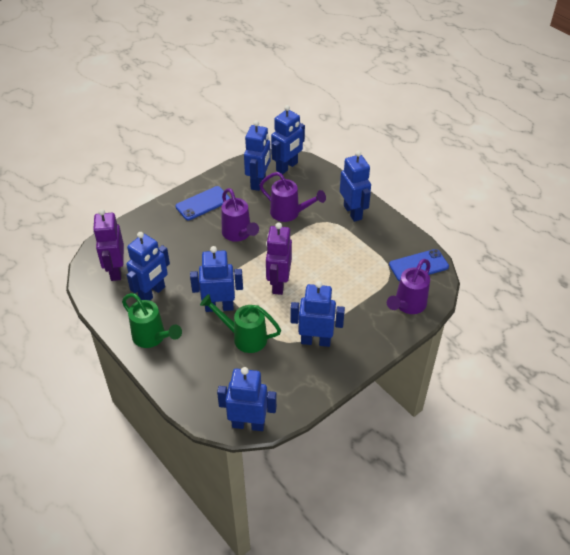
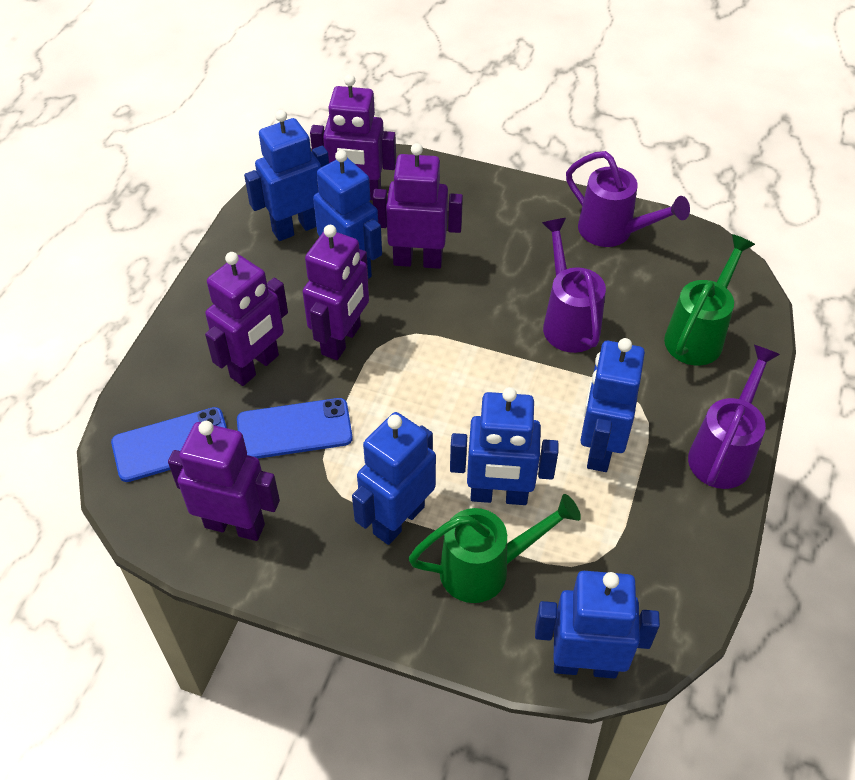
blue robot: [126,232,170,300] [190,246,243,312] [217,367,277,431] [244,120,271,191] [271,105,305,174] [290,281,345,347] [340,151,371,222] = 7 -> [244,110,329,241] [313,150,382,279] [352,412,436,545] [450,387,559,505] [535,571,660,679] [581,338,645,472] = 6
purple robot: [93,209,124,281] [266,222,292,295] = 2 -> [168,421,280,541] [205,252,288,386] [303,225,369,360] [310,74,396,200] [373,143,463,269] = 5

